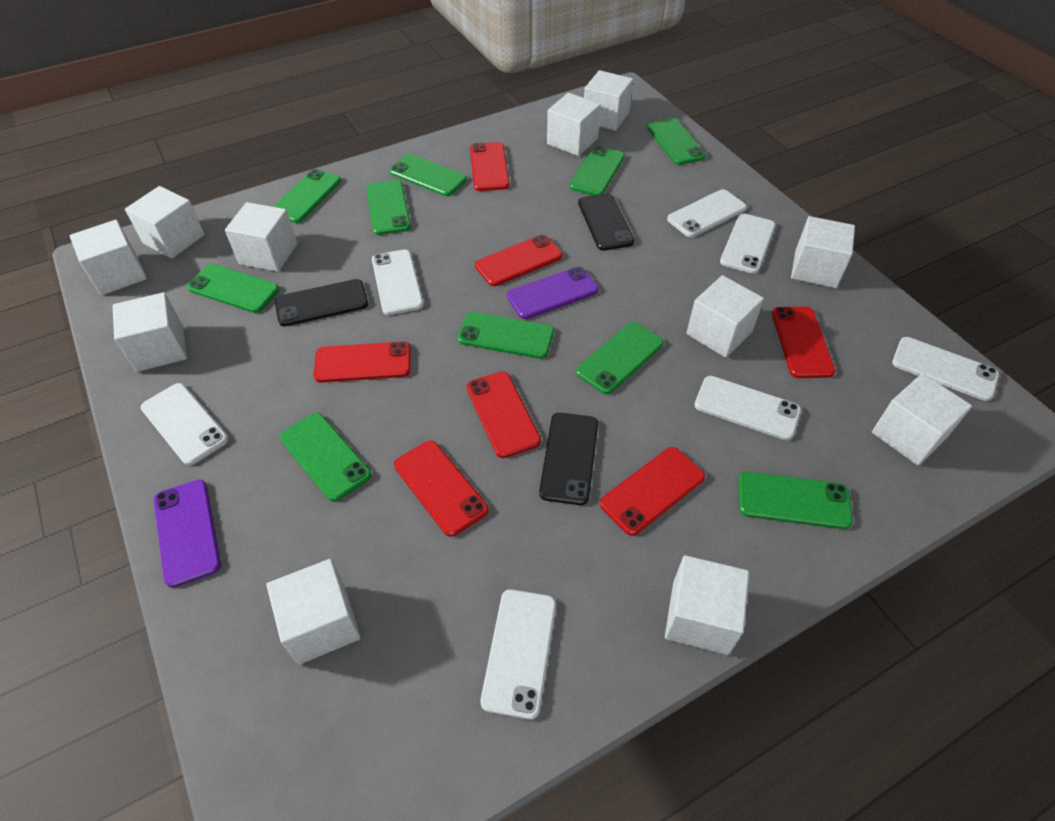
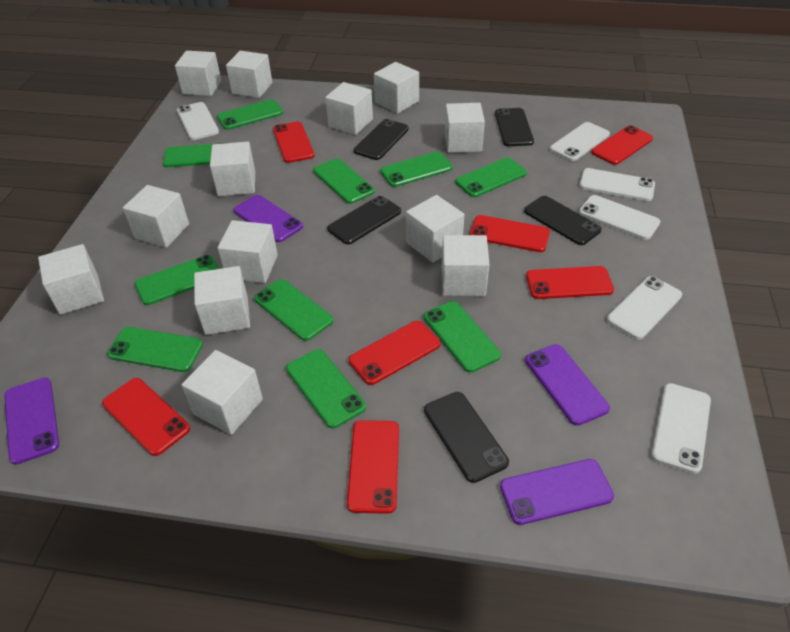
black phone: [275,279,368,326] [539,412,598,505] [578,194,635,251] = 3 -> [327,196,401,244] [354,119,409,160] [424,392,509,483] [495,108,534,146] [524,196,602,245] = 5
purple phone: [154,480,221,588] [507,267,598,319] = 2 -> [4,378,59,465] [233,195,303,242] [500,459,614,525] [525,344,610,426] = 4
white cube: [70,220,147,295] [112,292,187,372] [125,186,205,258] [225,202,297,272] [267,559,361,665] [547,93,601,156] [584,70,633,131] [665,555,749,655] [686,275,764,358] [791,216,855,288] [872,373,972,466] = 11 -> [38,244,104,315] [123,185,189,248] [175,51,221,96] [182,350,263,435] [194,266,250,335] [210,142,255,196] [218,220,278,283] [226,51,272,98] [325,82,373,135] [374,62,419,114] [406,195,465,263] [442,235,490,296] [445,103,485,153] = 13
white phone: [141,383,228,466] [372,249,424,315] [480,589,556,720] [667,189,747,237] [694,376,801,440] [720,213,776,274] [892,337,999,401] = 7 -> [177,102,219,140] [550,122,610,161] [579,168,655,201] [579,195,661,240] [607,276,682,339] [651,383,711,474] = 6

